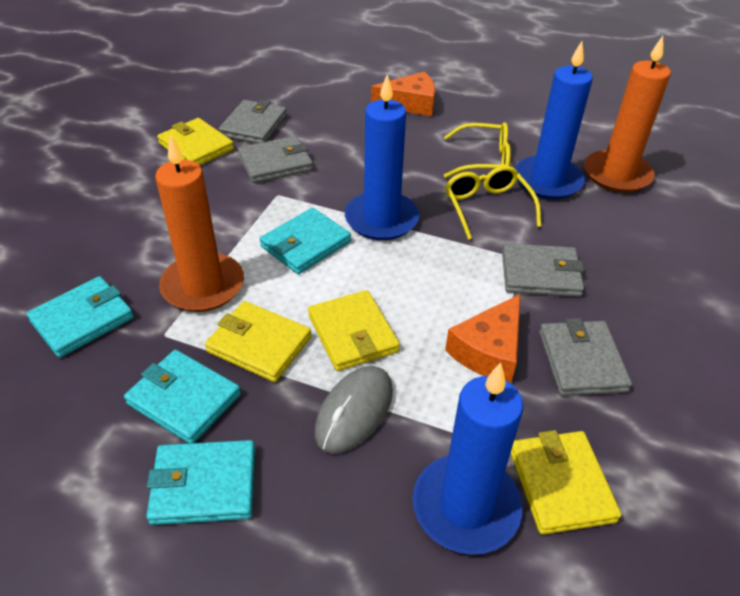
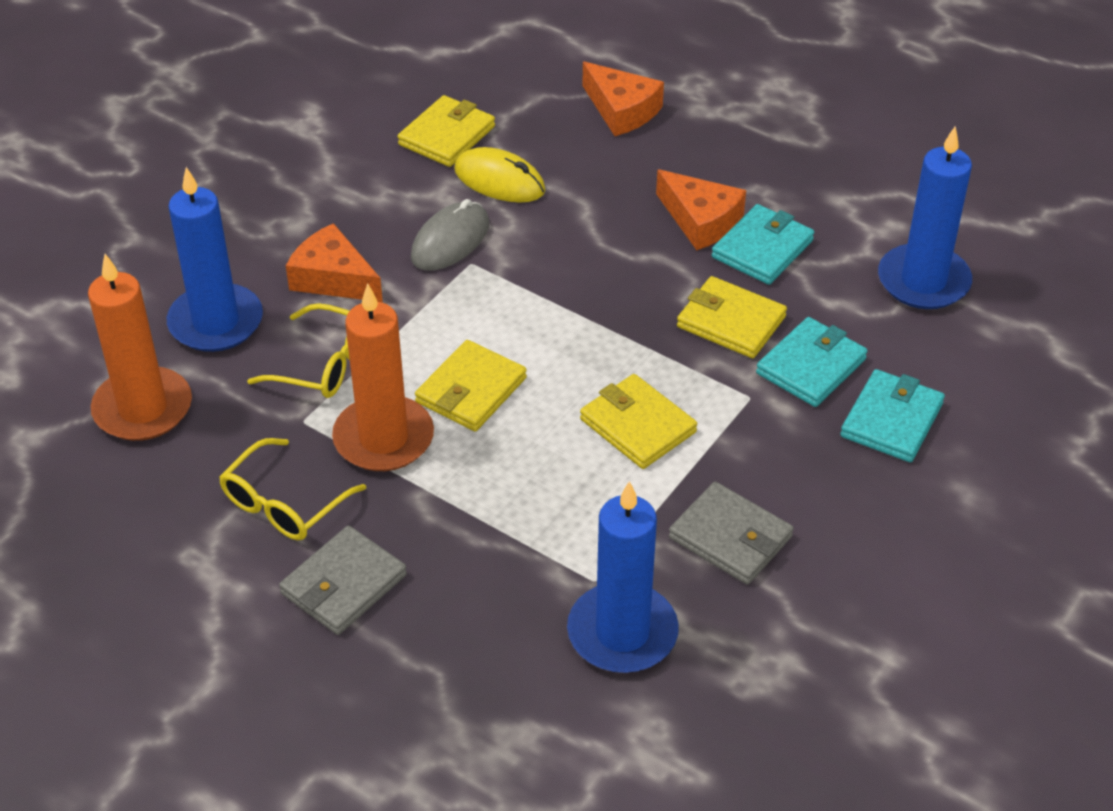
grey wallet: [219,100,287,144] [238,136,313,183] [502,243,584,297] [539,318,632,396] = 4 -> [279,525,407,635] [669,482,794,585] = 2
orange cheese: [371,71,435,116] [445,294,520,383] = 2 -> [286,223,383,302] [583,61,664,136] [656,169,746,250] = 3
turquoise wallet: [26,276,134,358] [124,350,241,443] [146,440,255,525] [260,208,351,274] = 4 -> [712,204,814,285] [756,317,868,407] [840,369,945,462] = 3
yellow mouse: none = 0 -> [454,147,546,203] = 1

